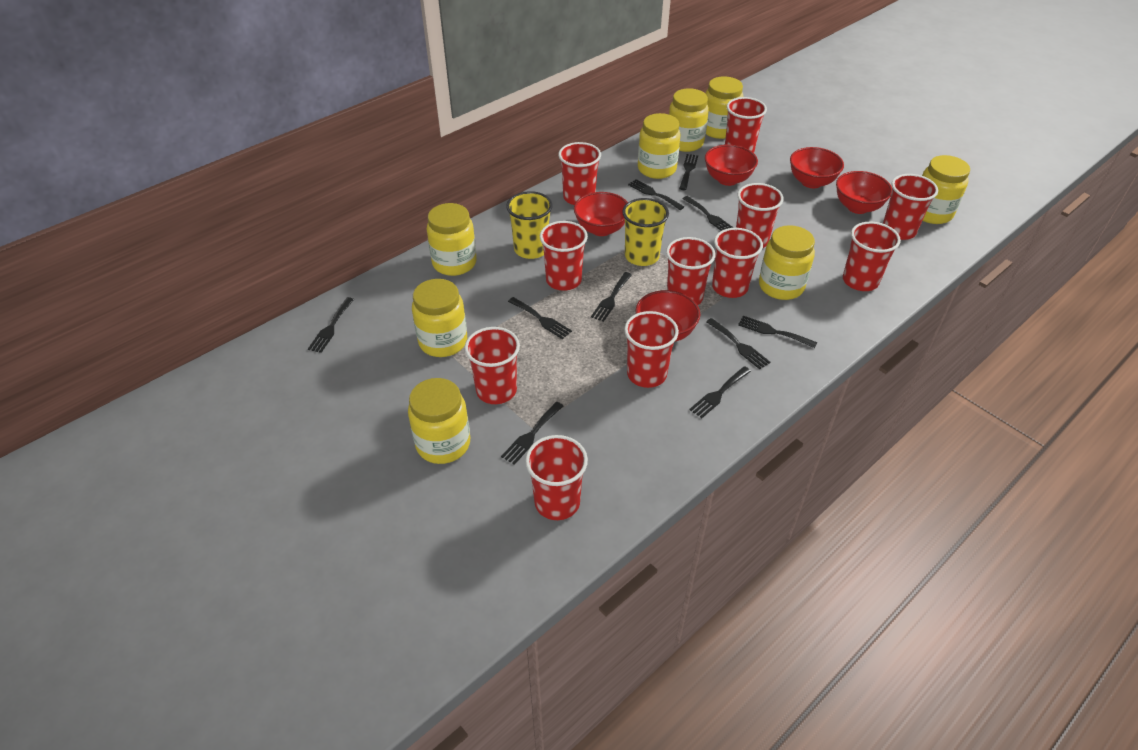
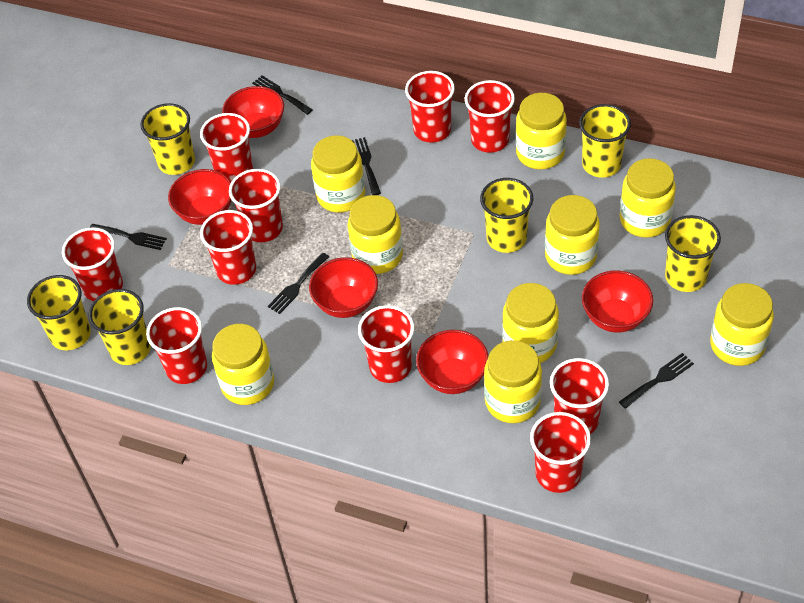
black fork: [308,297,354,353] [501,402,563,465] [508,297,572,339] [591,272,632,322] [628,179,684,210] [679,154,698,190] [683,196,733,231] [689,366,751,418] [706,318,770,369] [738,316,817,348] = 10 -> [90,224,167,250] [252,76,313,115] [268,253,329,314] [352,137,381,195] [619,353,694,409] = 5
red cup: [465,327,520,404] [525,435,588,520] [540,221,588,291] [558,142,601,205] [624,311,679,388] [666,237,716,305] [712,228,763,298] [725,97,767,153] [736,183,784,248] [843,222,901,291] [883,174,938,240] = 11 -> [62,227,123,301] [146,307,207,384] [200,113,253,182] [200,210,256,285] [229,169,283,242] [358,305,414,383] [405,71,455,143] [465,80,515,153] [530,412,591,493] [550,358,609,434] = 10
yellow cup: [506,191,553,259] [622,198,669,266] = 2 -> [27,275,91,350] [89,289,151,365] [140,103,195,175] [480,178,533,253] [579,104,631,178] [665,215,721,292] = 6
yellow jar: [408,378,470,464] [412,279,467,357] [427,203,477,276] [638,113,681,179] [669,88,709,152] [705,76,743,139] [759,225,815,300] [922,155,970,224] = 8 -> [212,324,274,405] [311,135,365,213] [348,195,403,274] [484,340,542,423] [502,283,559,363] [516,93,567,169] [545,195,600,275] [620,158,676,238] [710,283,774,366] = 9

